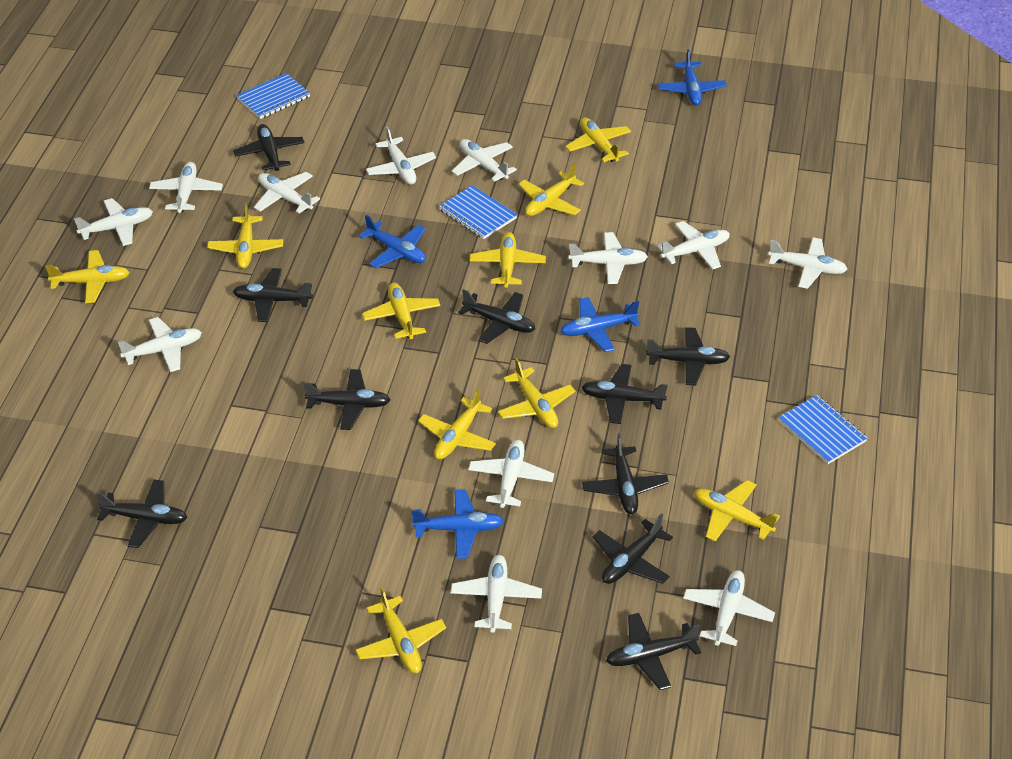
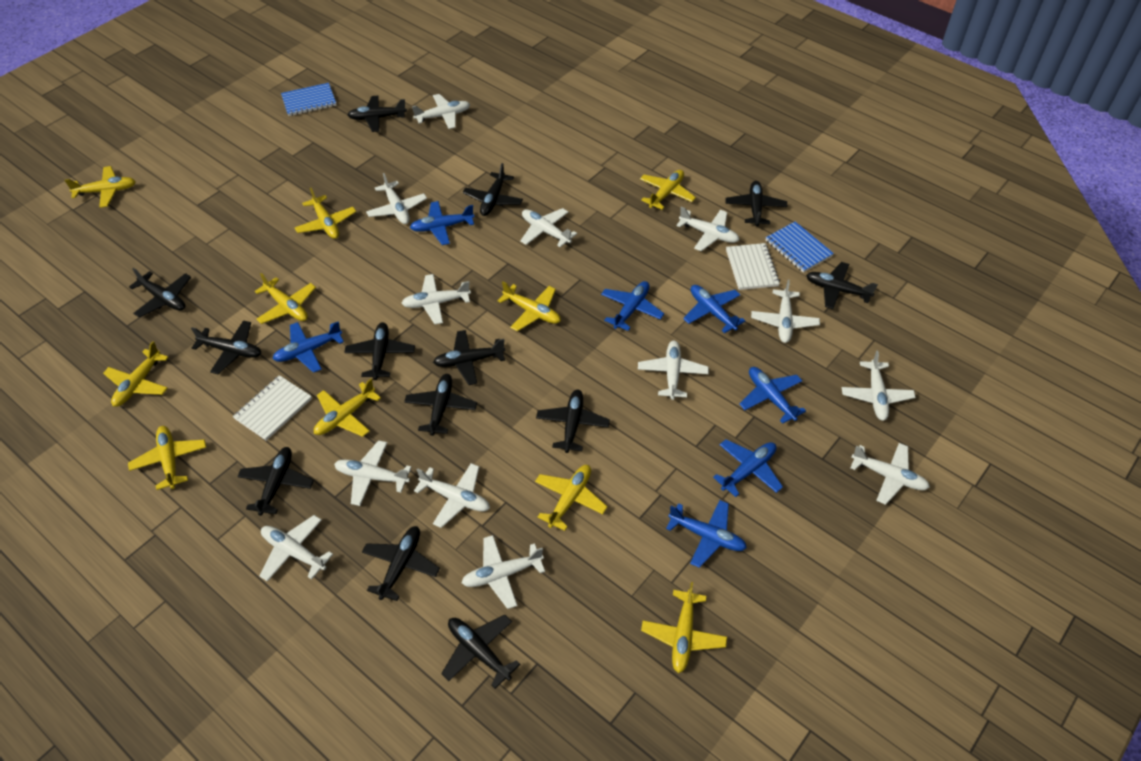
black plane: [96,480,188,548] [233,124,305,171] [233,268,313,322] [304,369,390,430] [458,289,535,344] [581,364,668,424] [582,434,669,514] [593,513,673,584] [606,613,701,690] [646,327,730,385] = 10 -> [129,268,191,317] [191,320,262,374] [237,447,314,516] [344,322,415,380] [348,96,407,132] [362,526,440,601] [404,374,477,436] [433,330,505,385] [441,615,520,689] [463,163,523,216] [536,390,610,453] [725,181,787,226] [806,262,878,309] = 13
blue notebook: [236,73,310,119] [439,185,517,239] [778,395,868,464] = 3 -> [281,83,337,116] [766,222,834,273] = 2
blue plane: [359,215,426,268] [411,489,504,559] [560,297,640,352] [658,49,727,105] = 4 -> [273,321,344,373] [410,201,474,245] [601,281,664,331] [666,500,747,568] [683,285,745,333] [713,439,783,497] [739,367,806,424] = 7
white notebook: none = 0 -> [233,375,312,441] [726,243,780,290] = 2
white plane: [74,198,153,246] [118,317,202,372] [149,162,223,213] [254,172,320,214] [366,127,436,184] [451,555,542,633] [452,139,517,182] [468,440,554,508] [569,232,648,284] [657,221,730,270] [683,570,775,646] [768,237,847,289] = 12 -> [260,515,333,581] [334,440,411,506] [366,173,427,224] [401,274,471,324] [412,94,470,129] [414,463,490,528] [461,535,545,609] [520,208,577,247] [638,341,709,400] [677,207,739,251] [751,279,820,343] [842,351,915,421] [850,443,930,505] = 13

